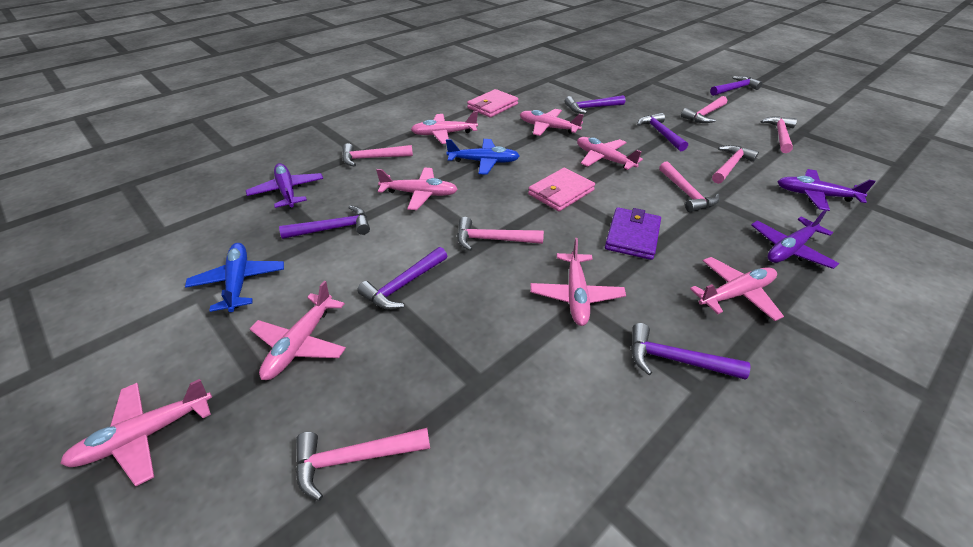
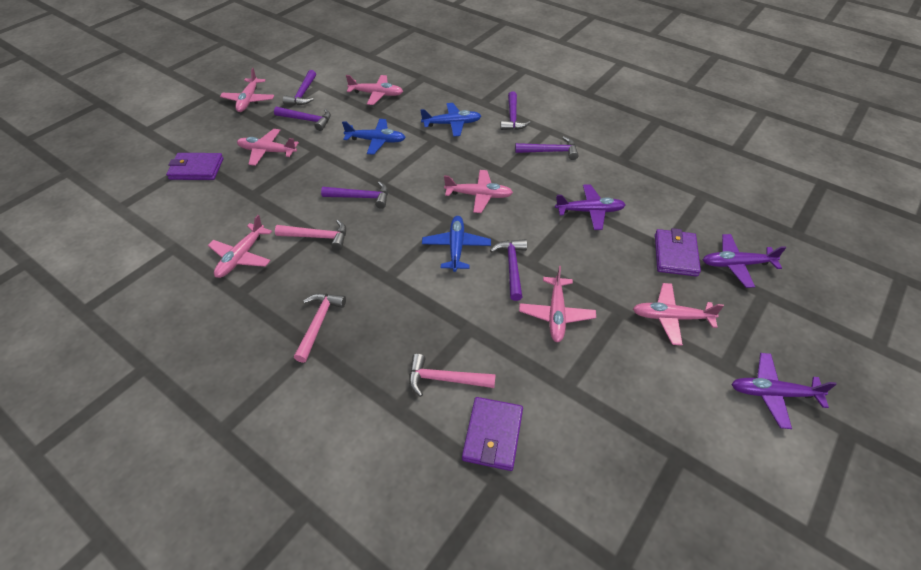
blue plane: [185,243,284,312] [446,139,520,175] = 2 -> [342,119,406,155] [420,103,481,137] [422,216,491,272] = 3
pink hammer: [296,428,430,501] [342,143,413,167] [457,217,544,251] [659,161,720,212] [681,96,727,123] [712,145,759,184] [761,116,797,153] = 7 -> [275,220,346,250] [294,293,346,363] [409,354,496,397] = 3
pink plane: [60,379,212,486] [250,281,346,380] [376,167,458,210] [411,111,478,144] [520,109,584,136] [530,238,626,326] [577,137,643,170] [690,257,784,321] = 8 -> [208,215,272,278] [220,68,274,112] [237,129,299,166] [346,75,403,105] [444,170,513,213] [519,266,596,343] [633,283,724,346] = 7
pink wallet: [467,89,518,117] [528,168,595,211] = 2 -> none = 0
purple wallet: [605,207,661,260] = 1 -> [166,153,223,180] [462,397,523,471] [655,228,701,277] = 3

